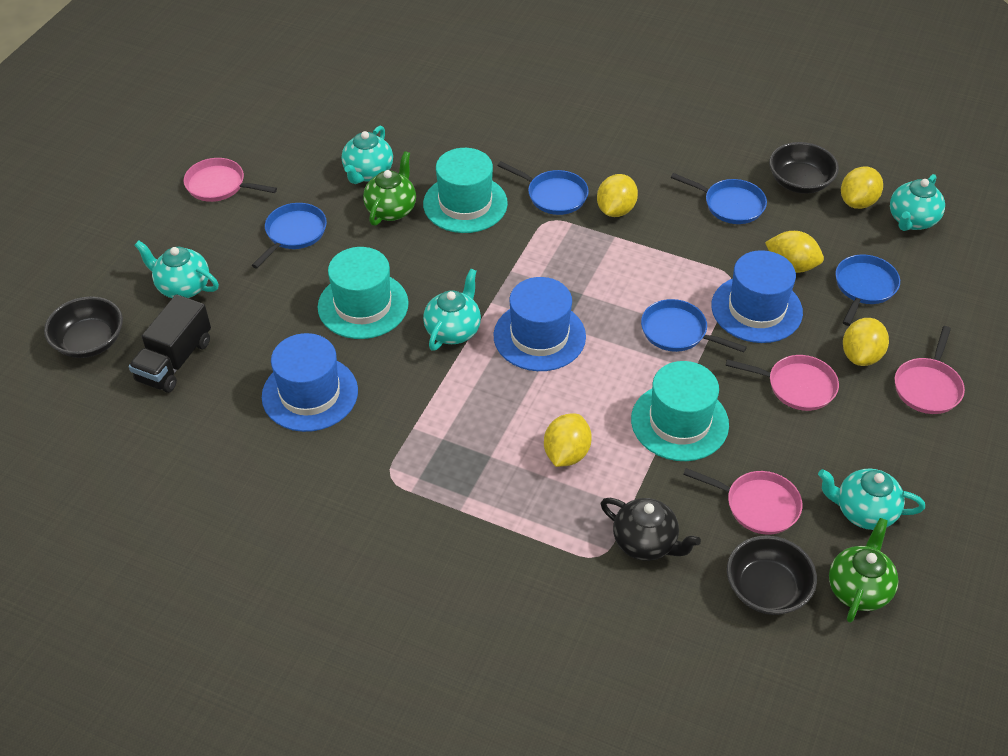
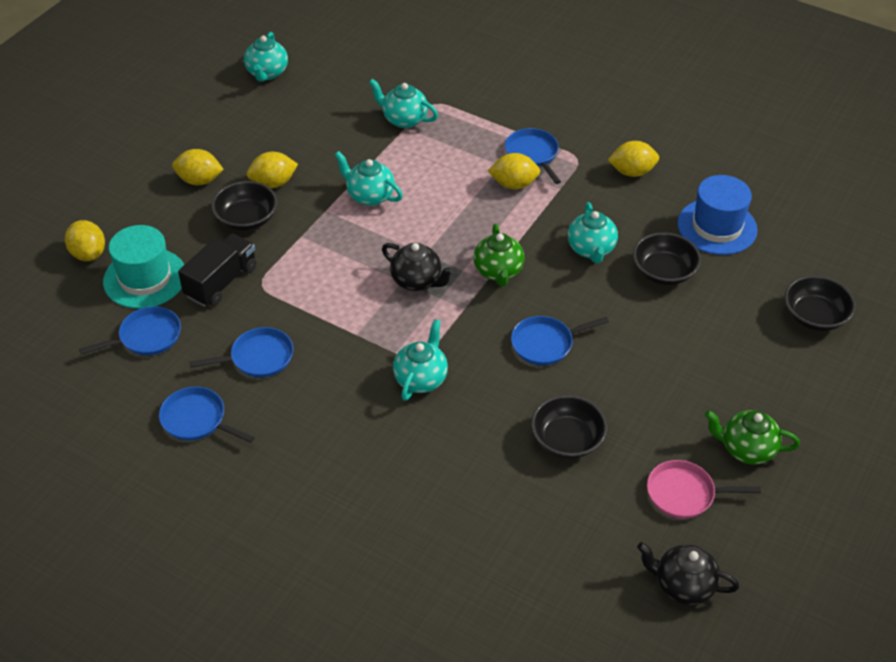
black bowl: [44,296,123,358] [727,535,817,615] [769,142,839,194] = 3 -> [211,181,277,231] [531,395,607,459] [633,232,701,285] [785,276,856,331] = 4
black teapot: [601,498,701,561] = 1 -> [382,243,454,291] [637,542,739,605] = 2
blue hat: [262,333,358,432] [493,277,586,371] [711,250,803,343] = 3 -> [677,175,758,255] = 1
pink pan: [184,158,277,202] [683,468,802,535] [726,355,839,411] [895,326,965,414] = 4 -> [647,460,761,519] = 1
turquoise hat: [318,247,409,339] [423,148,508,233] [631,361,729,461] = 3 -> [103,225,184,309] = 1

